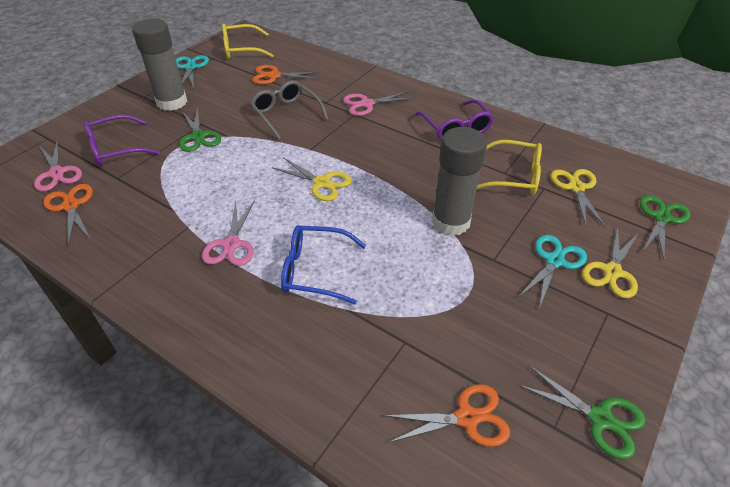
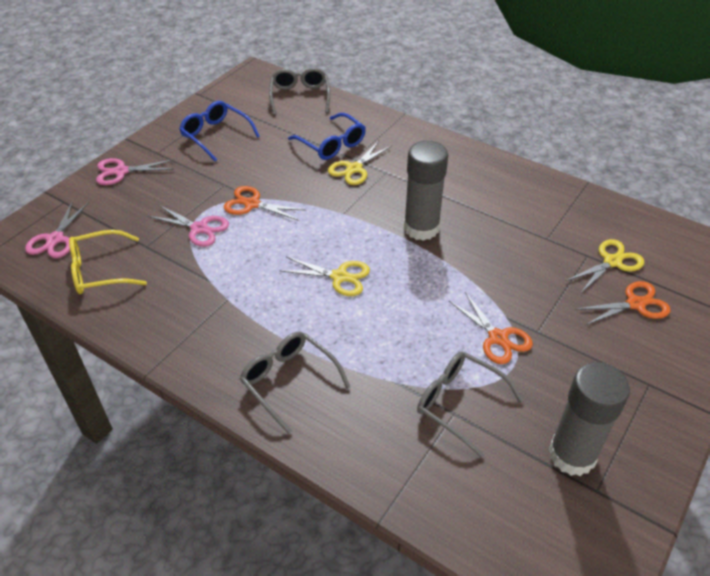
blue glasses: [281,225,366,305] = 1 -> [179,101,260,161] [288,113,366,160] = 2
green scissors: [179,106,221,152] [518,365,646,459] [640,195,691,259] = 3 -> none = 0
grey glasses: [250,80,329,140] = 1 -> [240,332,350,434] [269,68,330,115] [417,351,524,458] = 3
purple glasses: [84,114,160,166] [415,99,494,140] = 2 -> none = 0
turquoise scissors: [176,55,209,89] [519,235,587,308] = 2 -> none = 0
yellow glasses: [222,24,274,59] [477,140,542,195] = 2 -> [69,230,147,294] = 1

